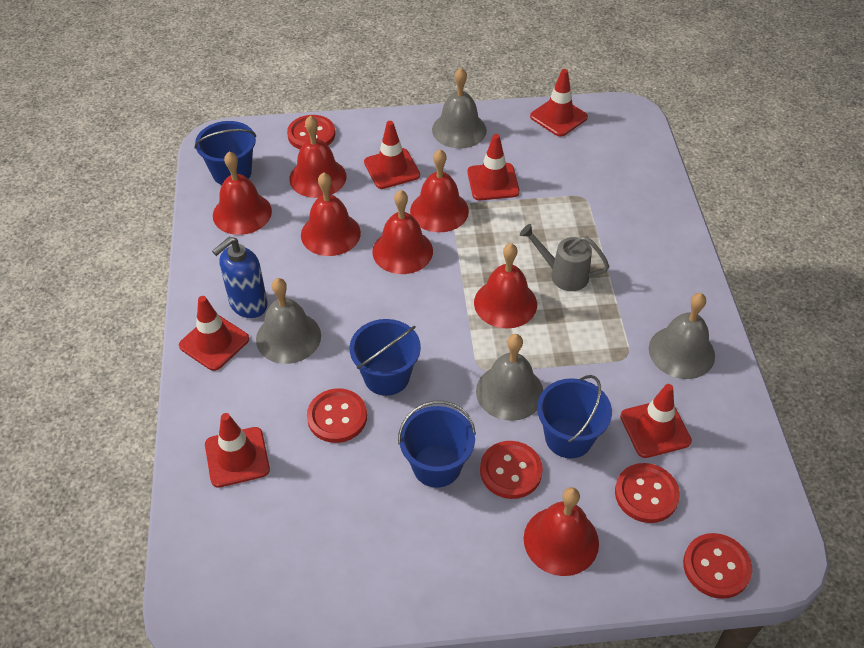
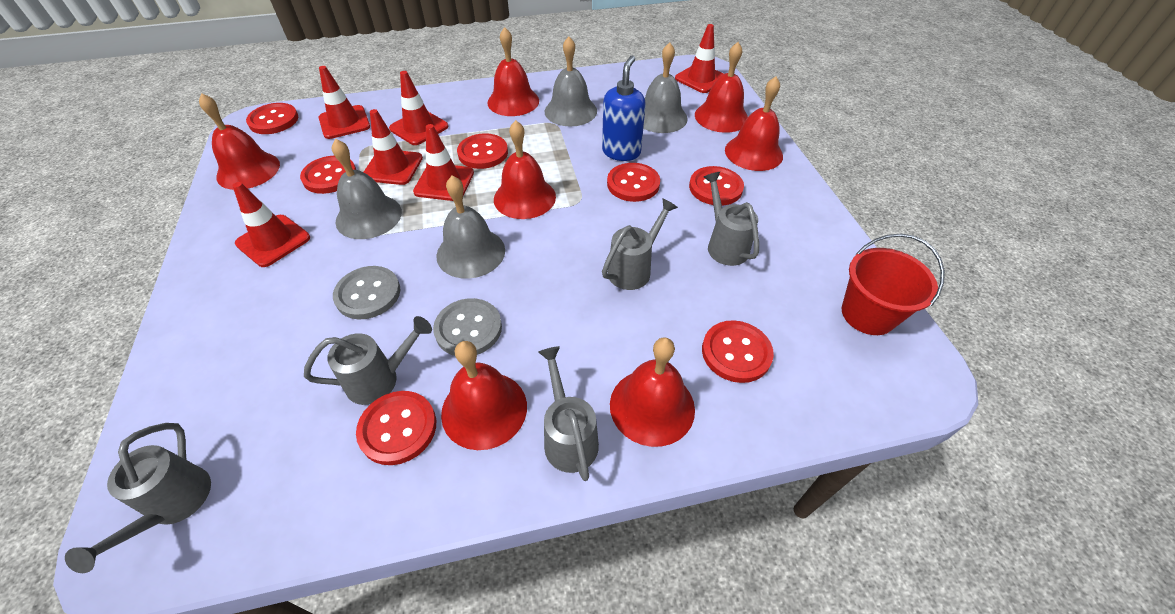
blue bucket: [195,121,256,185] [350,319,421,396] [398,401,476,488] [537,375,612,458] = 4 -> none = 0
grey button: none = 0 -> [333,266,400,320] [433,298,502,356] = 2
grey watering can: [520,224,609,291] = 1 -> [65,423,211,573] [304,316,432,405] [538,346,599,481] [602,198,678,290] [704,172,759,266] = 5
red bucket: none = 0 -> [842,234,945,335] = 1
red button: [287,115,335,149] [307,389,367,443] [480,441,543,499] [615,463,680,523] [683,533,752,599] = 5 -> [246,103,298,134] [300,156,356,194] [356,391,436,465] [457,133,508,169] [607,163,660,202] [689,166,744,205] [702,320,774,383] = 7

